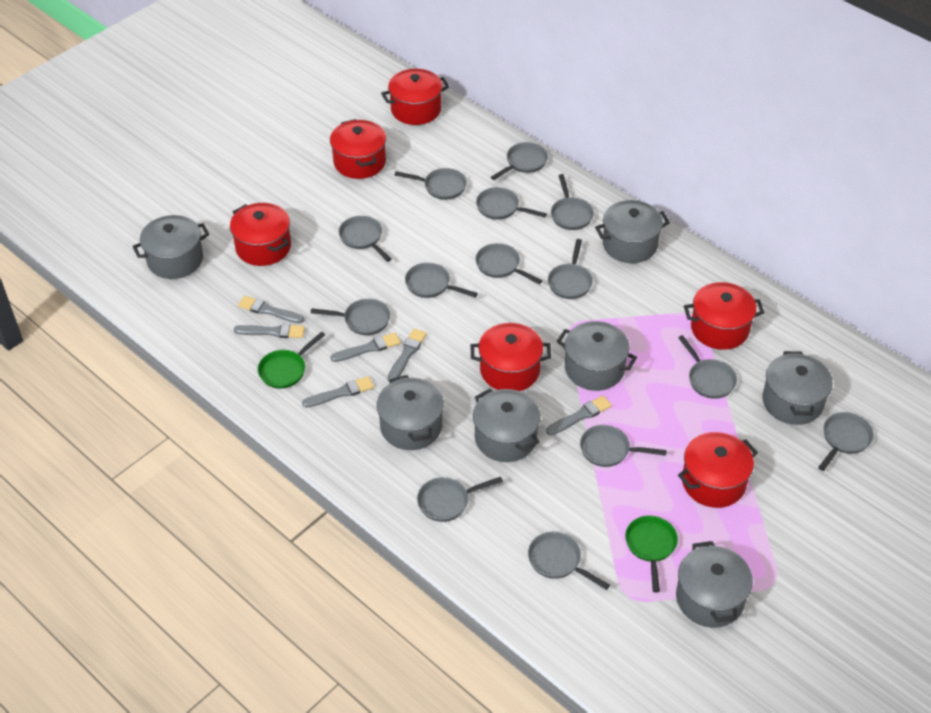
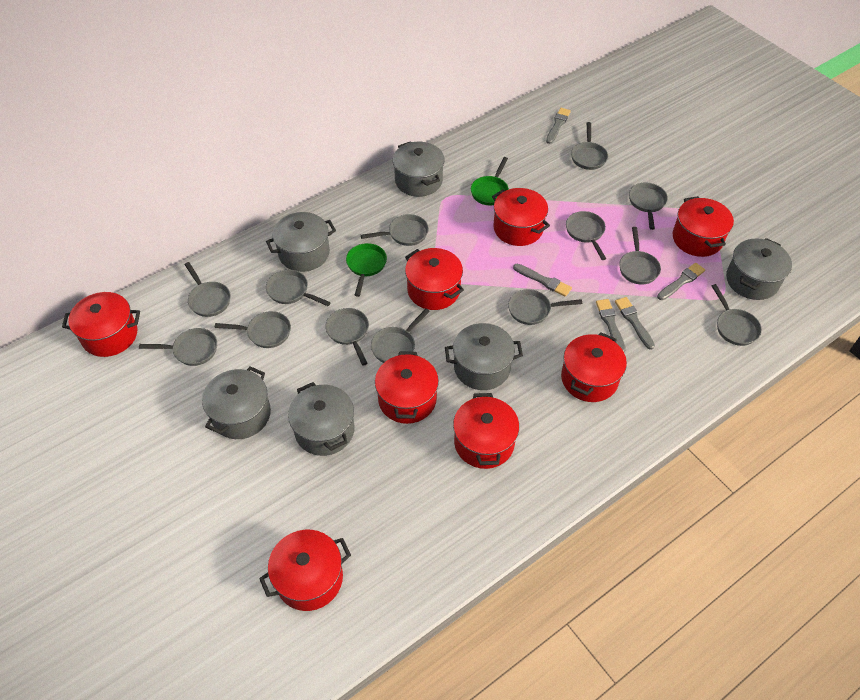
grey brush: [234,324,305,338] [238,296,304,323] [302,376,374,408] [331,332,400,362] [387,329,427,382] [546,395,612,435] = 6 -> [513,264,572,297] [546,108,571,144] [596,299,626,352] [615,297,655,350] [657,263,705,300] = 5
grey pan: [311,299,390,335] [339,216,391,262] [395,168,467,200] [405,263,478,298] [417,477,503,522] [476,187,547,220] [476,243,542,284] [491,142,548,180] [528,532,610,590] [548,239,593,299] [551,174,594,230] [580,425,667,467] [678,335,737,399] [818,412,874,471] = 14 -> [139,328,217,366] [185,262,231,317] [215,311,291,348] [266,270,331,306] [325,308,369,366] [361,214,429,246] [371,309,430,363] [508,289,582,325] [566,211,606,260] [571,122,608,170] [619,227,661,285] [629,183,668,230] [712,284,762,346] = 13
grey pot: [132,215,209,279] [377,375,444,450] [473,389,541,462] [557,321,637,391] [595,200,670,263] [676,541,753,628] [762,351,833,425] = 7 -> [202,366,271,439] [266,212,336,272] [288,382,355,456] [393,141,444,197] [445,323,523,390] [726,238,792,300] = 6
red pot: [230,203,291,266] [330,119,386,179] [381,69,449,125] [471,323,551,391] [678,432,758,508] [684,282,764,350] = 6 -> [62,292,140,357] [259,530,351,611] [375,351,439,424] [405,248,464,310] [453,393,519,469] [492,188,550,246] [561,332,627,402] [673,196,734,257] = 8

